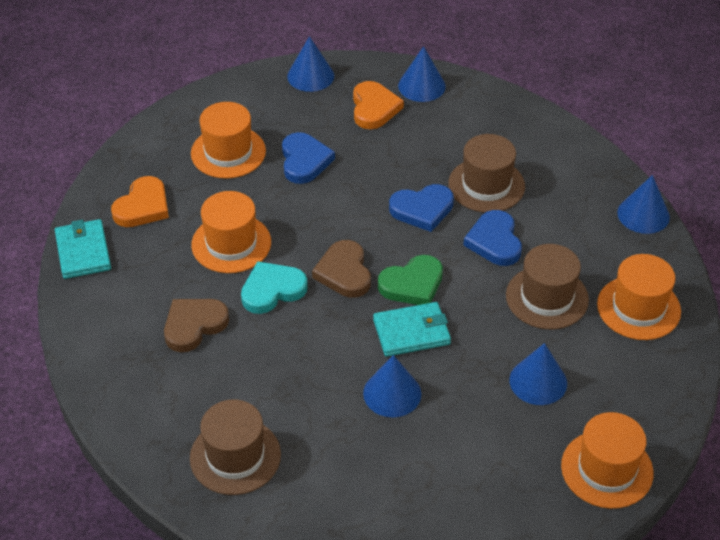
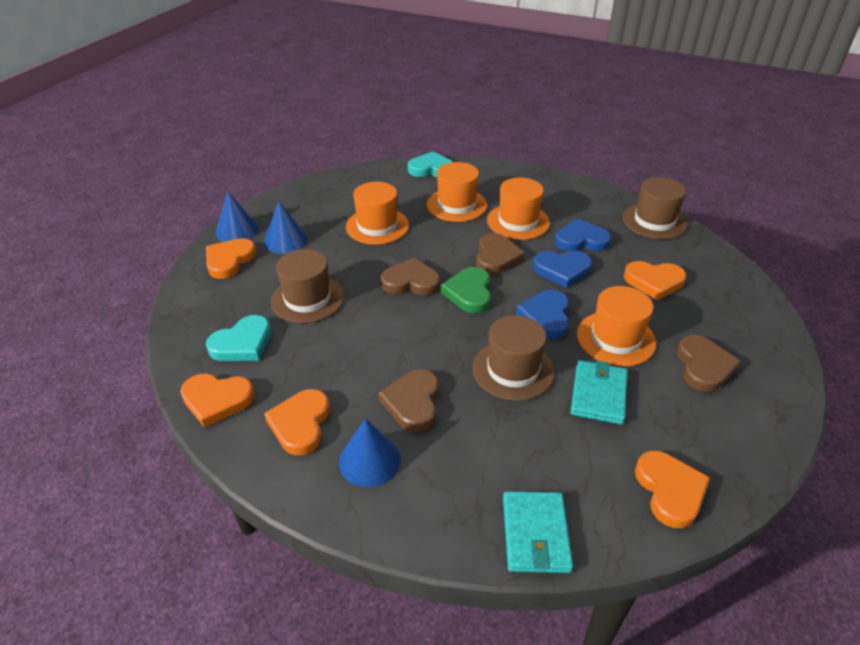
blue cone: [287,36,334,92] [363,355,421,417] [398,46,446,102] [509,343,567,405] [617,175,670,234] = 5 -> [215,191,259,242] [264,201,308,254] [339,418,401,487] = 3
brown heart: [164,299,229,352] [312,240,371,298] = 2 -> [378,369,439,432] [381,257,440,296] [476,233,525,274] [677,335,741,392] = 4
orange heart: [111,176,169,227] [353,81,404,129] = 2 -> [180,373,255,428] [206,238,256,279] [264,389,330,455] [624,261,687,300] [635,451,710,528] = 5
turquoise heart: [241,261,308,314] = 1 -> [206,315,271,361] [408,151,453,177] = 2

